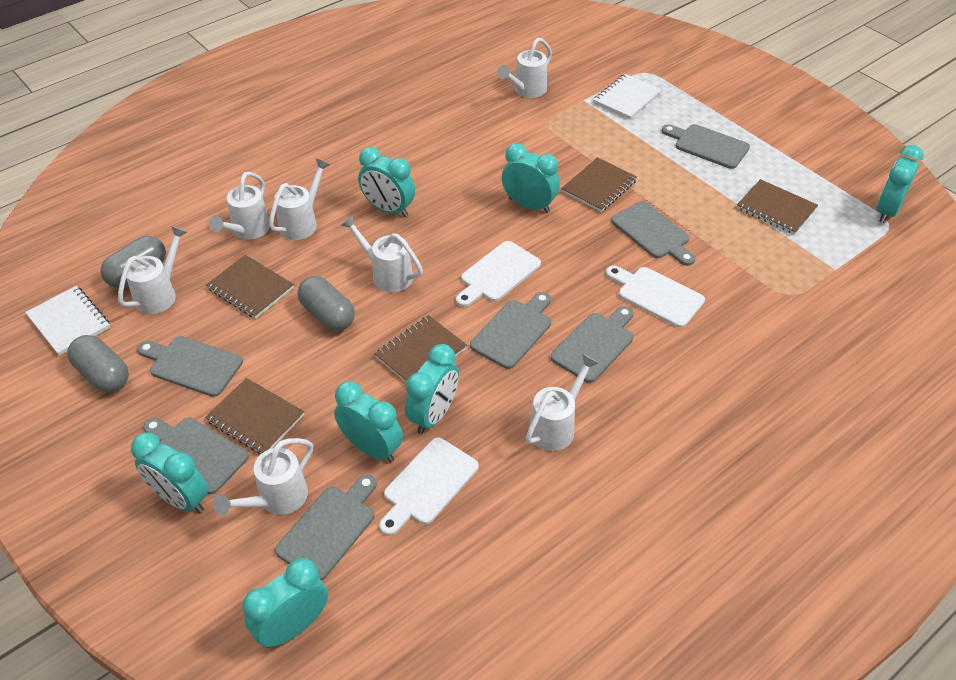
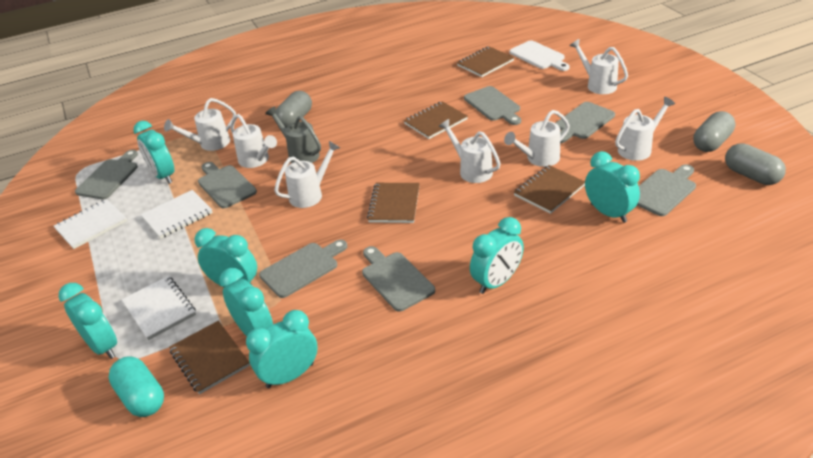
grey watering can: none = 0 -> [265,106,321,163] = 1
turquoise capsule: none = 0 -> [108,356,164,417] = 1
white cutting board: [379,437,479,536] [456,241,541,307] [606,266,705,328] = 3 -> [510,40,570,71] = 1
white notebook: [25,286,110,356] [593,74,662,119] = 2 -> [54,199,127,249] [122,276,196,340] [141,190,213,239] = 3

